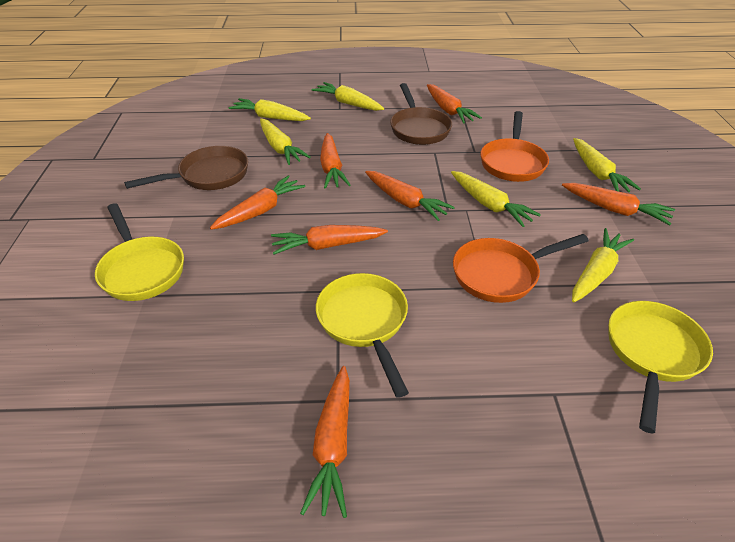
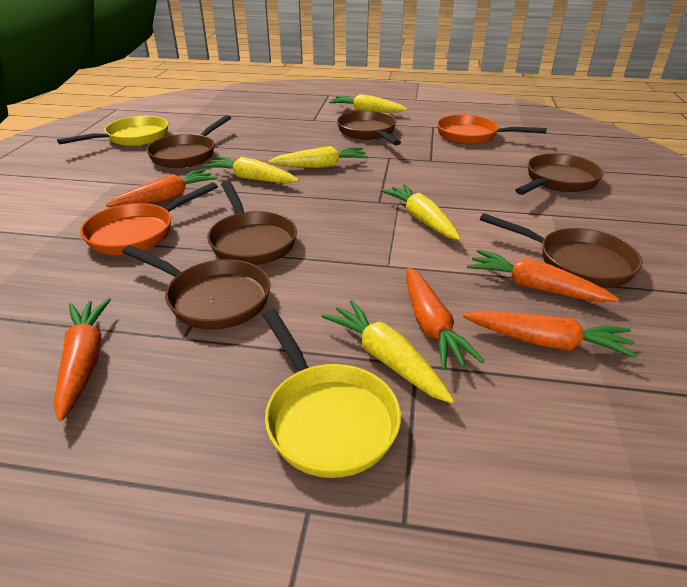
brown pan: [124,146,248,190] [390,83,452,145] = 2 -> [122,245,270,330] [146,115,231,168] [207,181,297,265] [337,111,401,145] [480,213,642,288] [515,153,603,195] = 6
orange carrot: [210,175,306,230] [271,225,388,255] [300,366,350,518] [320,133,351,189] [365,171,455,221] [427,84,482,124] [562,183,675,225] = 7 -> [54,298,111,422] [106,169,218,207] [406,267,485,370] [463,311,638,358] [467,250,619,302] = 5
yellow carrot: [228,98,311,121] [260,119,311,165] [312,82,384,111] [451,171,541,227] [572,228,634,302] [573,138,641,192] = 6 -> [203,156,299,183] [268,146,369,168] [321,300,454,403] [329,94,407,113] [381,184,461,240] = 5
yellow pan: [95,203,184,301] [316,273,409,398] [608,301,713,434] = 3 -> [57,116,168,146] [263,309,401,478] = 2

